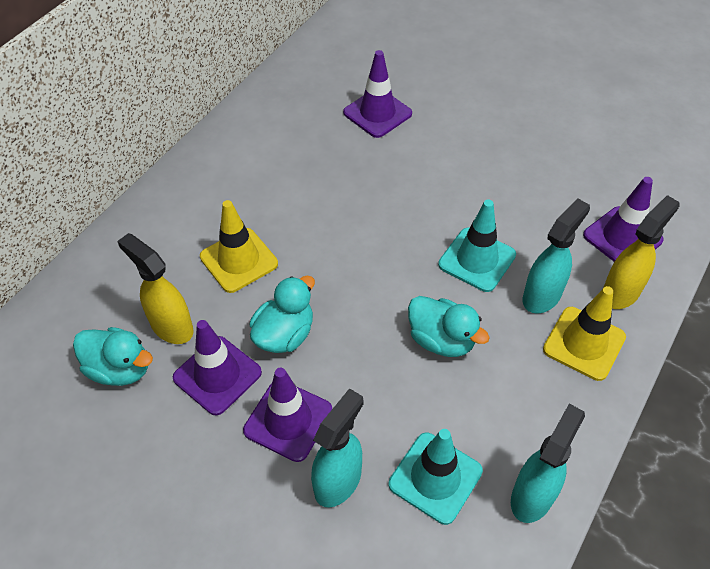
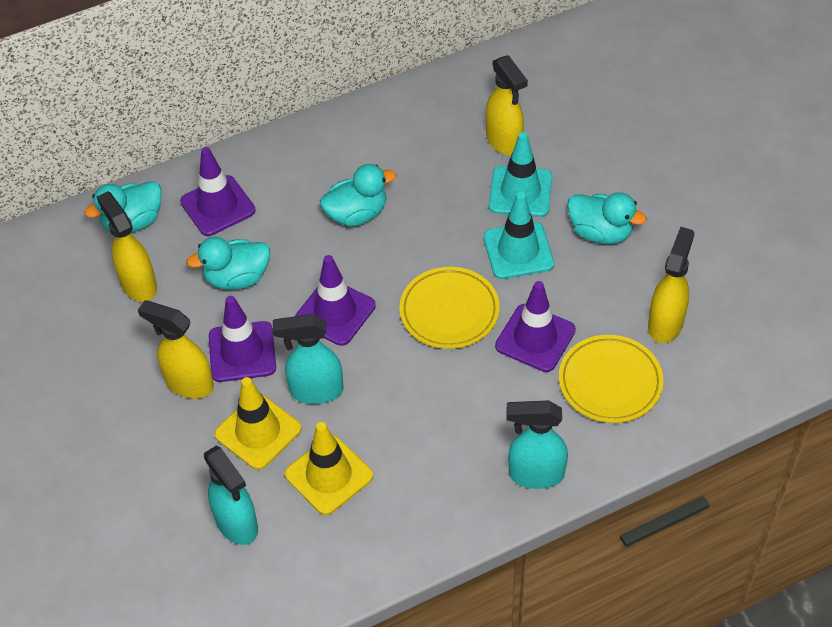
turquoise duck: [73,327,153,386] [250,276,315,353] [408,296,490,357] = 3 -> [85,181,162,233] [186,237,270,290] [320,164,396,226] [567,192,646,244] = 4
yellow plate: none = 0 -> [399,267,500,349] [559,335,663,423] = 2
yellow spray bottle: [117,233,194,344] [603,195,680,309] = 2 -> [97,191,157,302] [138,300,214,399] [486,55,528,156] [648,227,694,343] = 4

